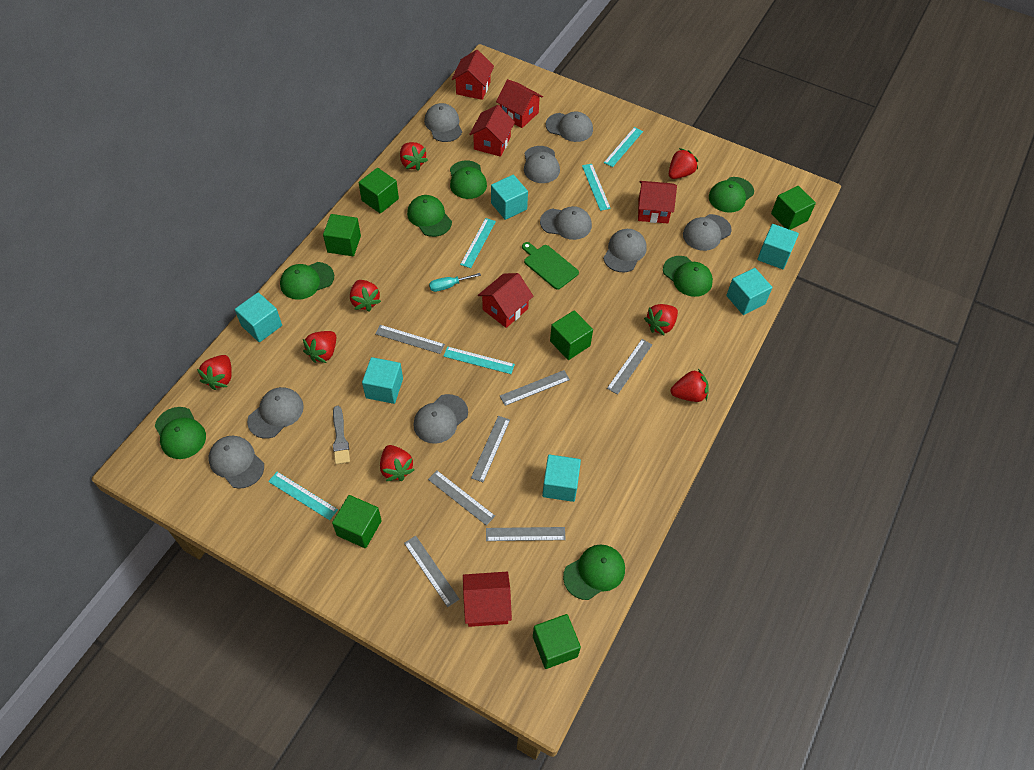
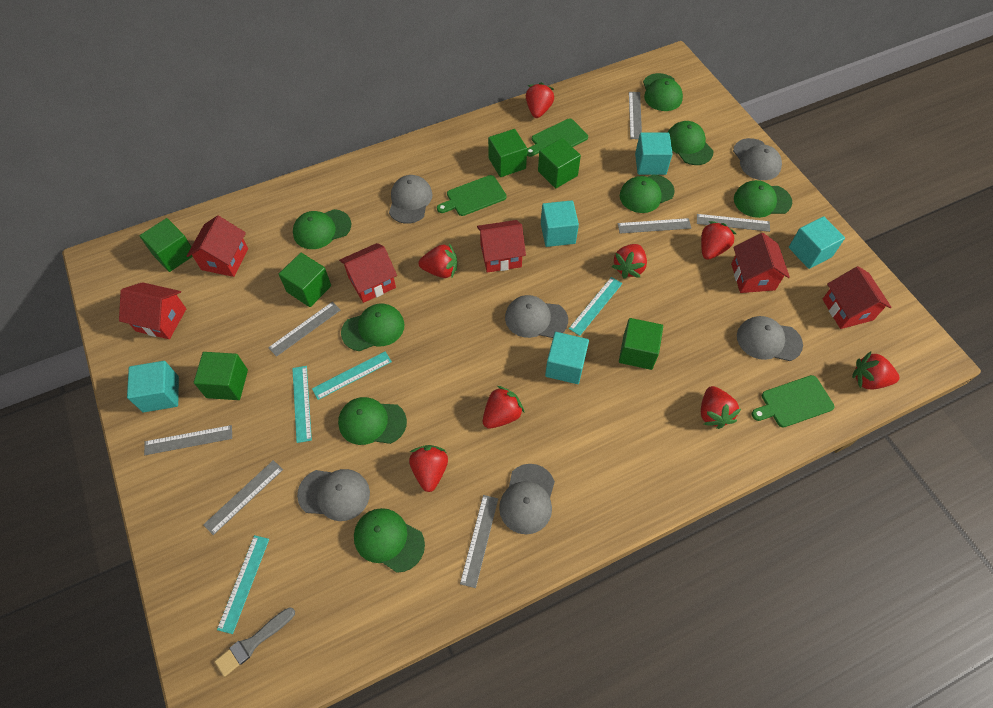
green cap: [155,407,206,459] [280,262,334,300] [407,195,452,237] [450,160,487,199] [563,545,625,600] [663,256,713,297] [709,177,754,213] = 7 -> [293,209,351,249] [338,397,407,445] [341,304,404,351] [354,508,425,573] [620,175,675,213] [643,73,683,111] [668,121,713,165] [734,180,792,218] = 8
green cutting board: [522,242,579,290] = 1 -> [437,175,507,216] [527,118,588,157] [752,375,834,428] = 3
grey cap: [208,436,264,489] [247,387,304,438] [414,394,468,444] [424,103,462,142] [524,146,560,183] [540,206,592,240] [546,112,593,142] [603,229,647,272] [683,214,732,251] = 9 -> [297,469,370,521] [389,175,432,224] [499,464,555,534] [505,295,568,338] [733,138,782,180] [737,316,803,361] = 6
turquoise cube: [235,292,282,342] [362,357,403,404] [491,175,528,220] [542,454,581,502] [726,268,772,315] [757,224,799,269] = 6 -> [127,361,179,412] [541,200,579,247] [545,332,589,384] [635,132,673,175] [789,216,845,269] = 5
turquoise ruler: [268,472,338,520] [443,346,515,374] [460,218,496,268] [582,164,611,211] [604,127,643,167] = 5 -> [217,535,269,634] [292,366,312,443] [312,351,392,400] [569,277,622,336] = 4
turquoise screwdriver: [429,273,481,292] = 1 -> none = 0

